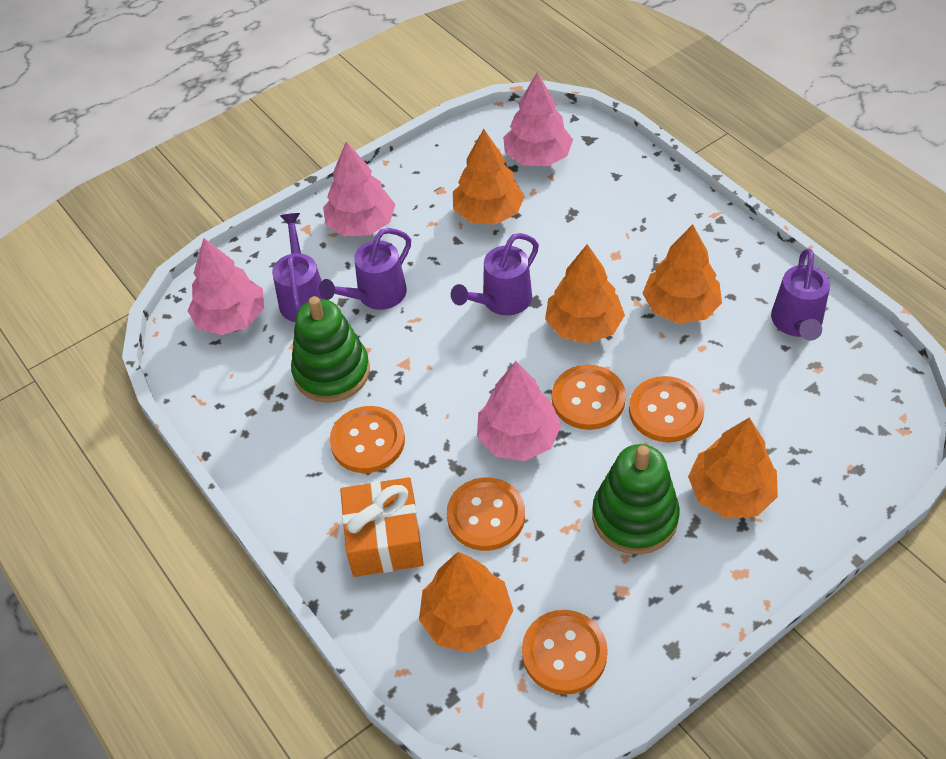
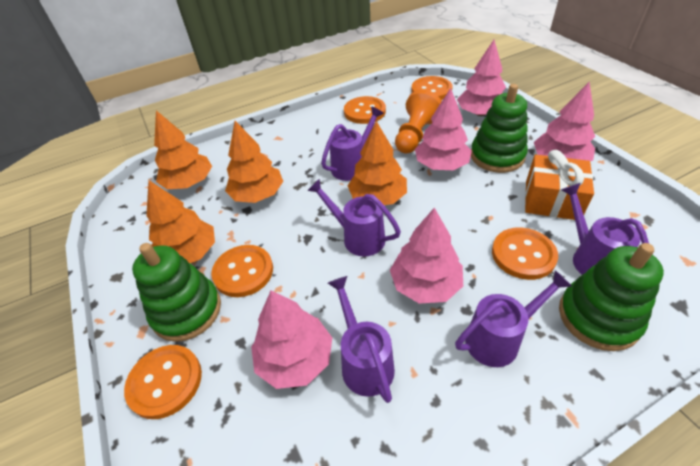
green stacking toy: [291,296,370,403] [592,444,680,555] = 2 -> [132,243,221,342] [471,84,528,173] [559,243,664,351] = 3
orange pawn: none = 0 -> [395,90,442,154] = 1
orange tree: [419,552,513,653] [453,129,525,224] [545,244,625,344] [642,224,722,324] [688,417,778,518] = 5 -> [146,180,215,263] [154,110,212,189] [225,121,283,203] [348,121,407,205] = 4
pink tree: [188,238,264,335] [323,142,395,236] [477,361,562,461] [503,73,573,166] = 4 -> [251,290,332,389] [390,208,463,304] [415,88,472,170] [457,40,506,116] [534,82,595,161] = 5
purple watering can: [272,213,323,322] [319,228,411,310] [451,233,539,316] [771,249,830,341] = 4 -> [307,179,401,256] [321,106,384,181] [328,276,395,403] [455,270,572,367] [561,183,649,275] = 5

